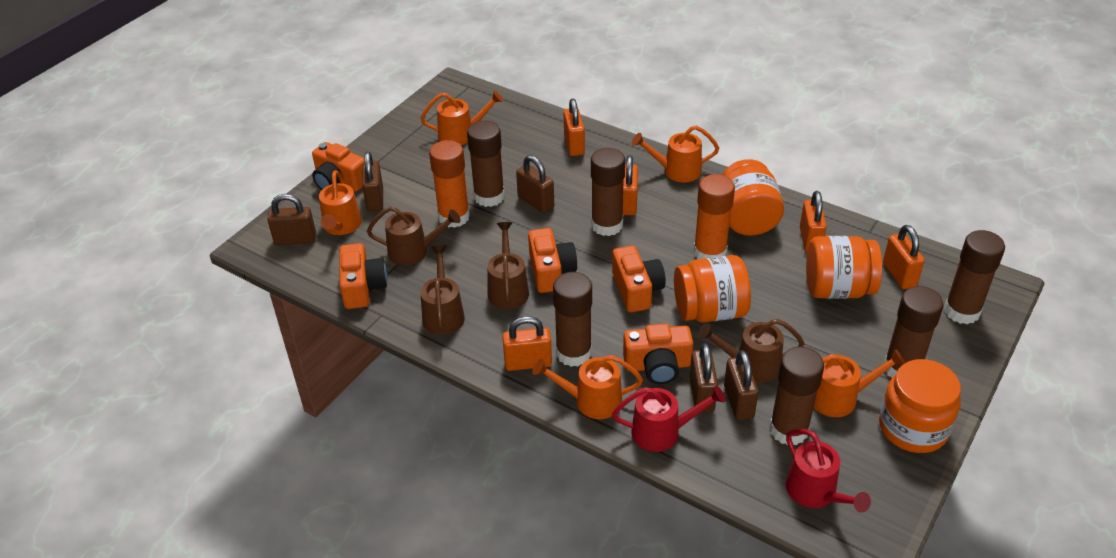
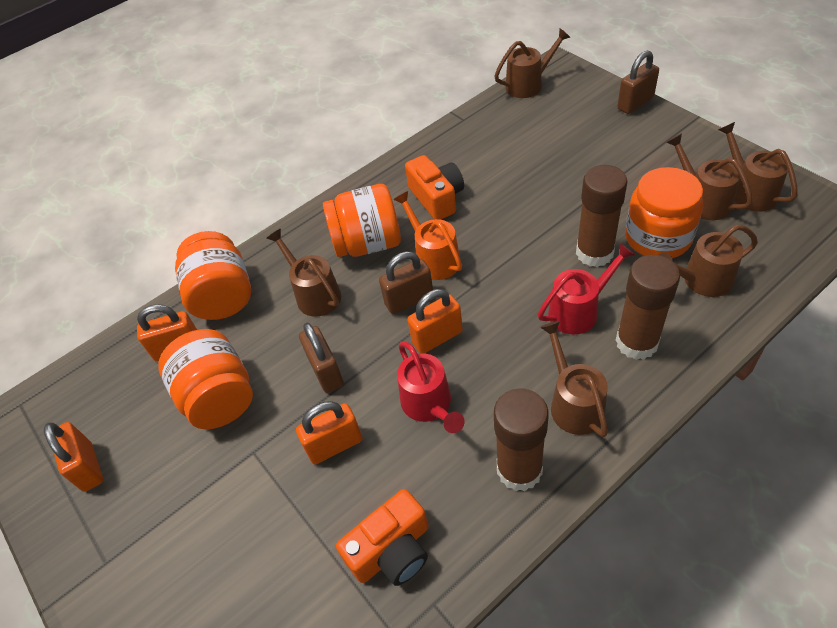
brown glue stick: [467,121,505,207] [553,272,592,367] [591,148,625,236] [769,347,824,445] [884,286,943,378] [944,230,1005,324] = 6 -> [494,388,549,491] [576,165,628,267] [616,255,680,360] = 3
brown padlock: [267,194,316,245] [362,151,383,211] [516,155,554,213] [689,343,718,412] [724,350,759,420] = 5 -> [299,323,344,393] [379,251,433,314] [617,51,659,114] = 3
brown watering can: [367,207,461,265] [420,245,465,335] [487,222,529,309] [698,319,805,382] = 4 -> [266,228,341,317] [494,29,570,98] [540,321,608,438] [659,225,758,297] [666,133,753,220] [718,122,798,212] = 6
orange camera: [312,142,365,192] [339,243,387,309] [528,228,577,293] [612,246,666,312] [623,324,693,384] = 5 -> [336,489,429,586] [405,155,464,220] = 2
orange glue stick: [429,140,470,228] [693,174,735,259] = 2 -> none = 0
orange padlock: [502,316,552,371] [564,99,585,156] [623,155,638,215] [800,191,827,253] [883,225,925,289] = 5 -> [44,422,103,492] [137,304,197,362] [296,401,362,464] [407,289,463,353] = 4
orange watering can: [319,170,362,235] [420,91,503,145] [532,355,643,419] [632,126,719,182] [814,349,906,417] = 5 -> [393,191,462,280] = 1

